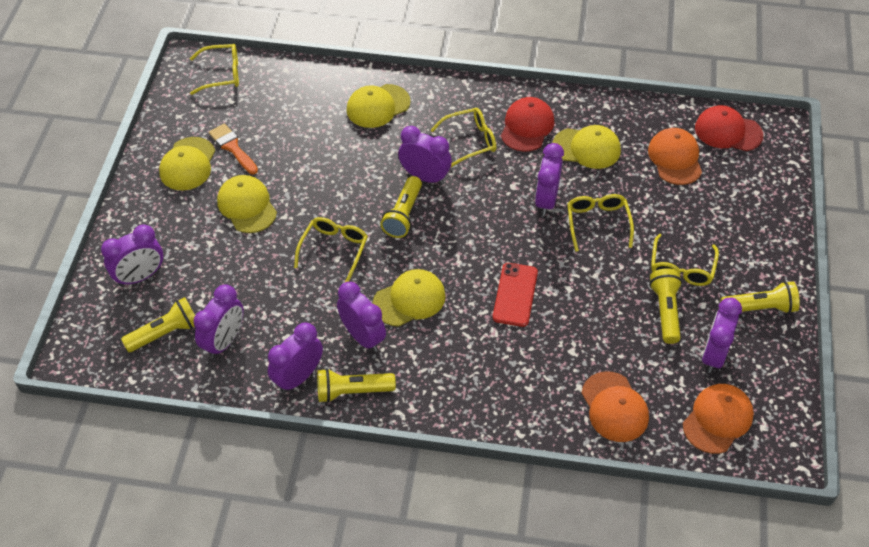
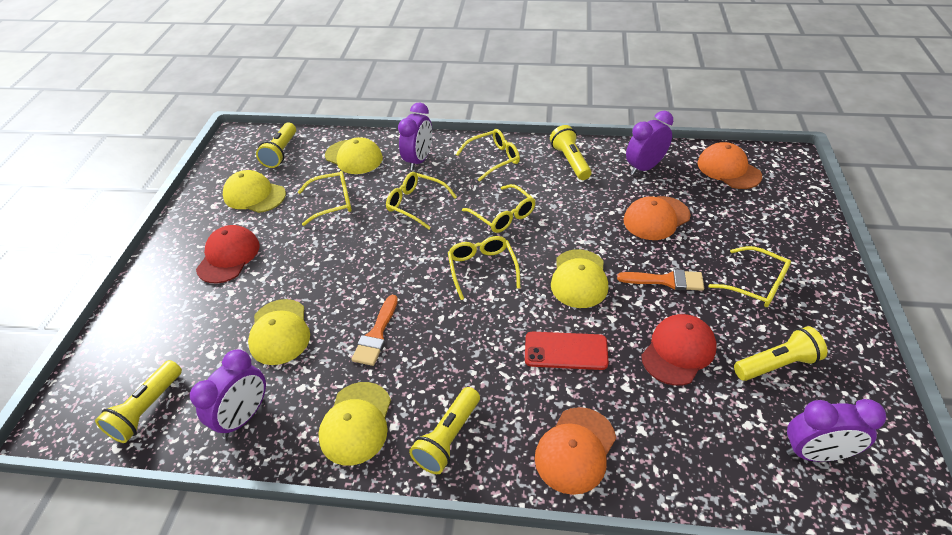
orange brush: [209,123,258,175] = 1 -> [351,295,398,366] [617,269,704,291] = 2
purple clock: [101,224,163,287] [194,284,244,358] [268,322,323,393] [337,282,386,352] [398,126,452,185] [535,143,564,216] [702,297,742,373] = 7 -> [190,349,266,437] [398,103,432,170] [626,111,673,175] [786,399,886,462] = 4
yellow glasses: [190,44,239,95] [294,217,368,282] [431,108,496,167] [567,194,634,252] [651,234,719,286] = 5 -> [298,171,352,226] [386,172,457,230] [448,236,520,300] [456,129,520,182] [462,184,536,233] [708,246,791,307] = 6

